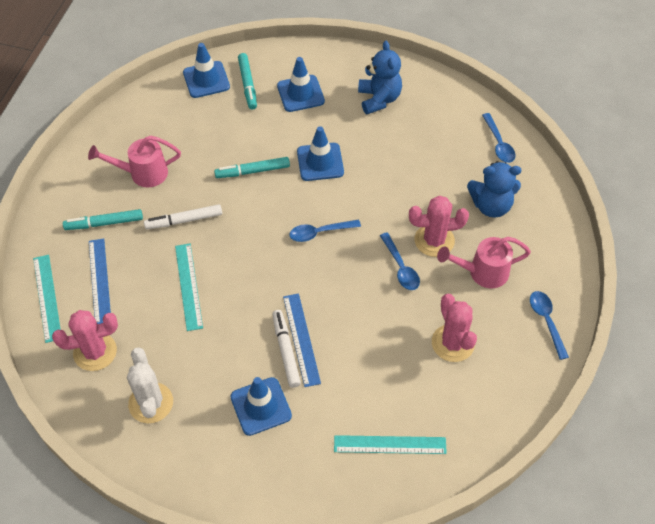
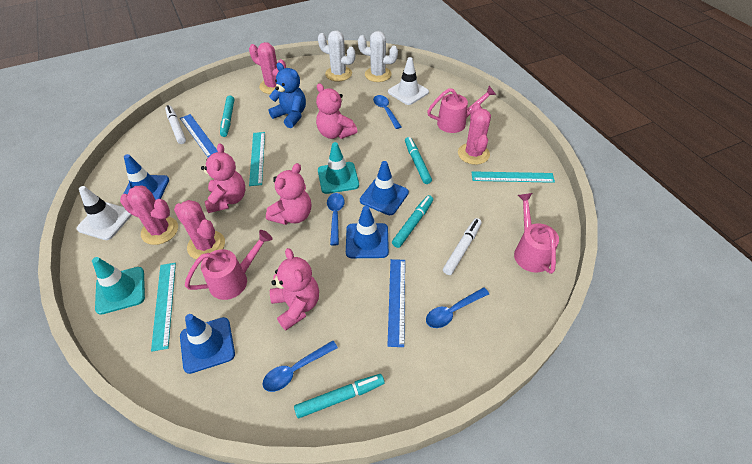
blue teddy bear: [358,41,402,114] [467,161,521,218] = 2 -> [268,63,306,128] = 1
pink cactus: [52,310,118,371] [409,196,469,257] [432,294,477,362] = 3 -> [120,186,178,245] [174,200,225,259] [249,42,286,94] [458,103,491,165] = 4
pink teddy bear: none = 0 -> [201,143,245,213] [266,163,311,225] [270,248,319,331] [316,83,357,139] = 4
pink watering can: [88,136,181,187] [437,237,531,288] = 2 -> [185,230,272,300] [427,86,496,133] [514,193,559,274] = 3
turquoise marker: [63,209,143,230] [214,157,290,178] [238,53,257,110] = 3 -> [220,95,234,137] [294,374,385,418] [392,195,433,248] [405,137,432,184] = 4
turquoise traffic cone: none = 0 -> [92,257,145,315] [318,142,359,194] = 2
white cactus: [127,347,173,423] = 1 -> [318,30,355,81] [358,31,398,82] = 2
white traffic cone: none = 0 -> [77,186,132,240] [388,57,429,105] = 2

